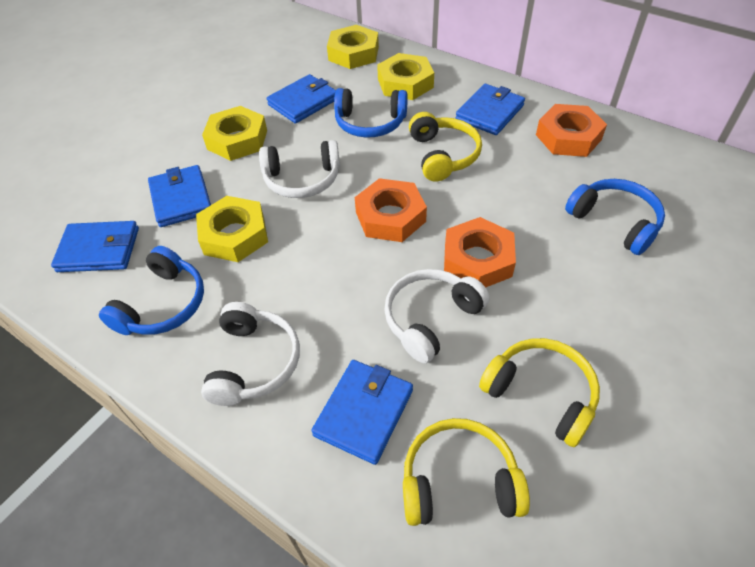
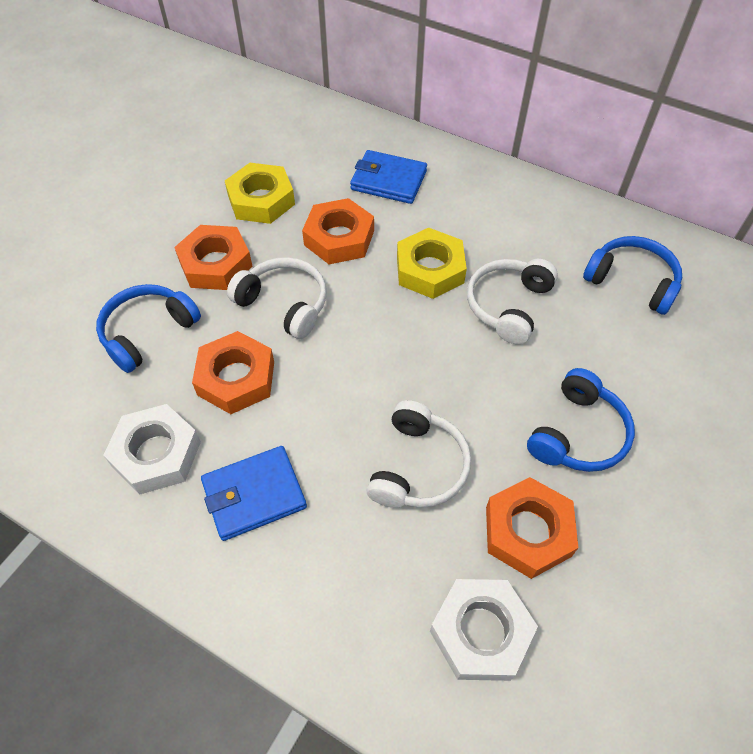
blue wallet: [51,221,139,272] [148,165,211,227] [267,74,336,124] [311,360,413,465] [456,84,525,135] = 5 -> [201,446,307,541] [350,150,427,204] = 2
orange nut: [355,178,427,242] [444,217,516,288] [536,104,607,157] = 3 -> [174,225,253,290] [192,331,274,414] [302,198,374,264] [486,477,578,579] = 4
white nut: none = 0 -> [103,404,201,495] [430,579,538,681] = 2
yellow headphones: [403,418,530,526] [409,112,482,182] [479,338,600,447] = 3 -> none = 0
yellow nut: [196,196,268,262] [202,106,267,161] [327,25,379,69] [377,53,434,100] = 4 -> [225,163,295,224] [397,228,467,299] = 2

